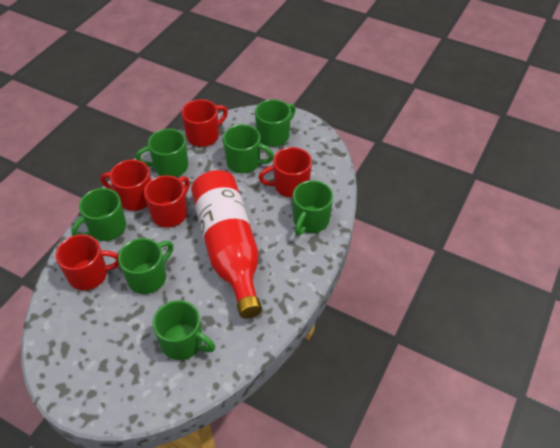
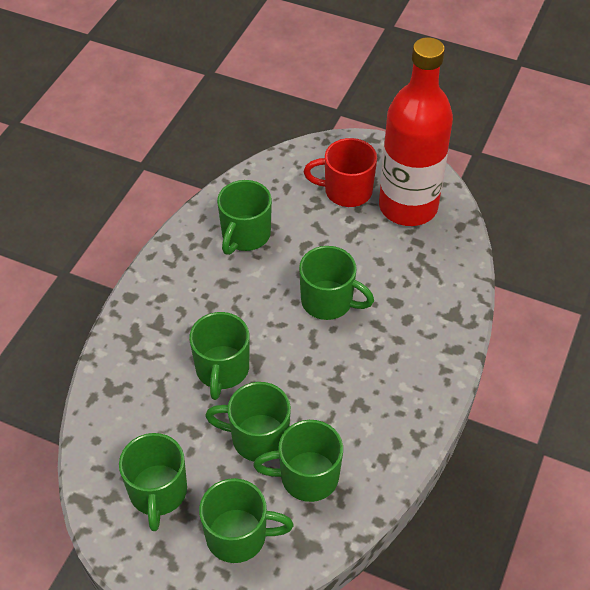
red mug: [56,234,119,290] [100,160,151,211] [144,175,190,228] [181,99,228,147] [258,147,312,198] = 5 -> [304,138,377,207] = 1

